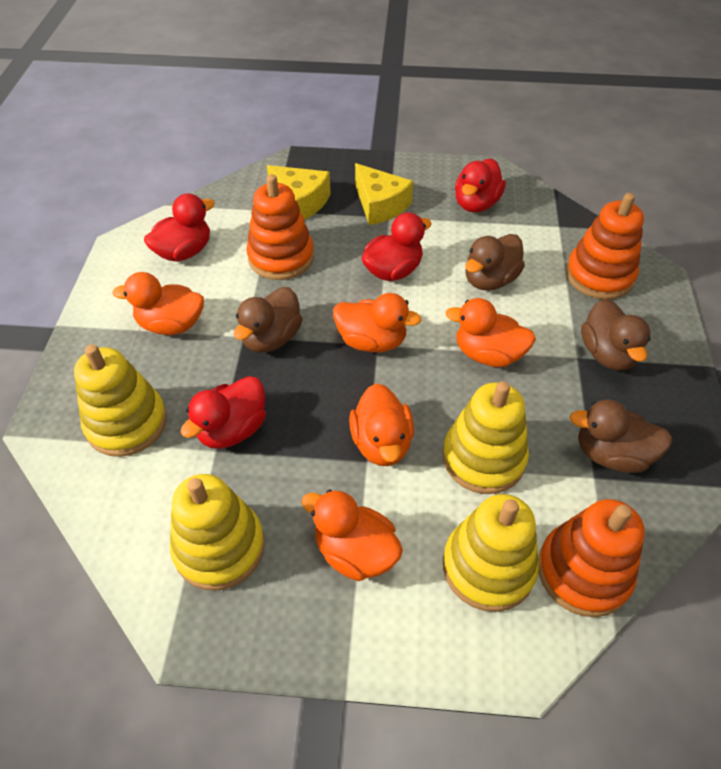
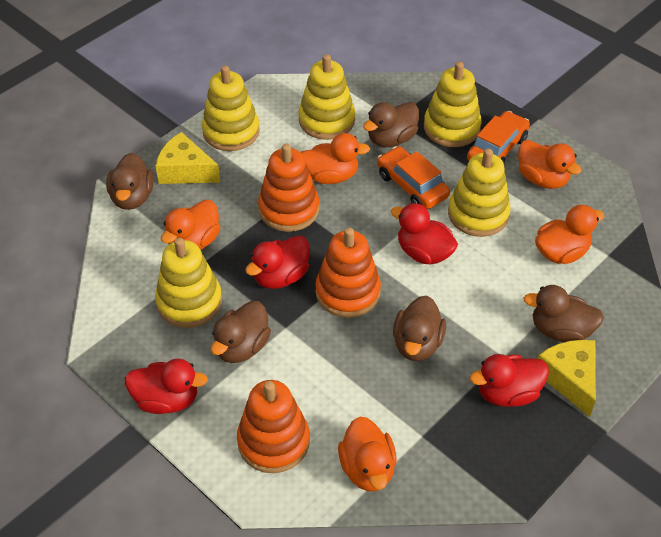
brown duck: [234,287,303,353] [465,234,525,291] [570,399,673,473] [581,299,651,371] = 4 -> [106,153,154,210] [211,301,271,363] [363,102,419,147] [393,295,446,361] [523,285,604,342] = 5
orange car: none = 0 -> [377,146,450,209] [467,111,530,163] = 2
yellow stacking toy: [74,344,167,457] [170,474,265,591] [442,381,529,494] [443,494,539,612] = 4 -> [155,238,222,328] [202,65,260,151] [299,54,355,140] [424,62,482,147] [448,148,511,237] = 5

